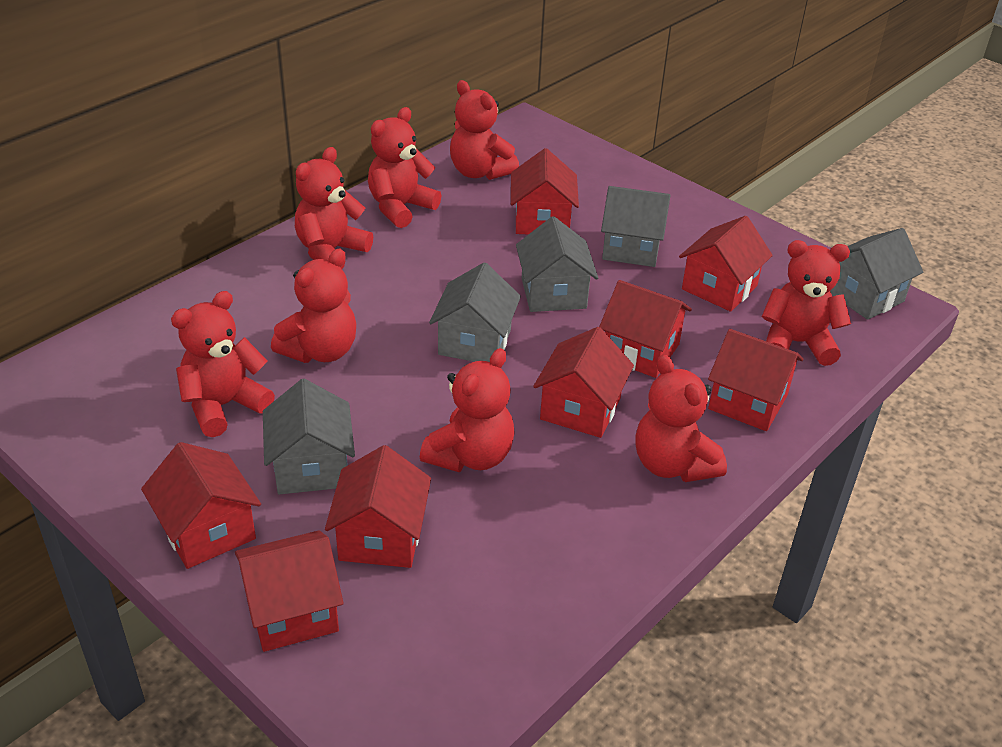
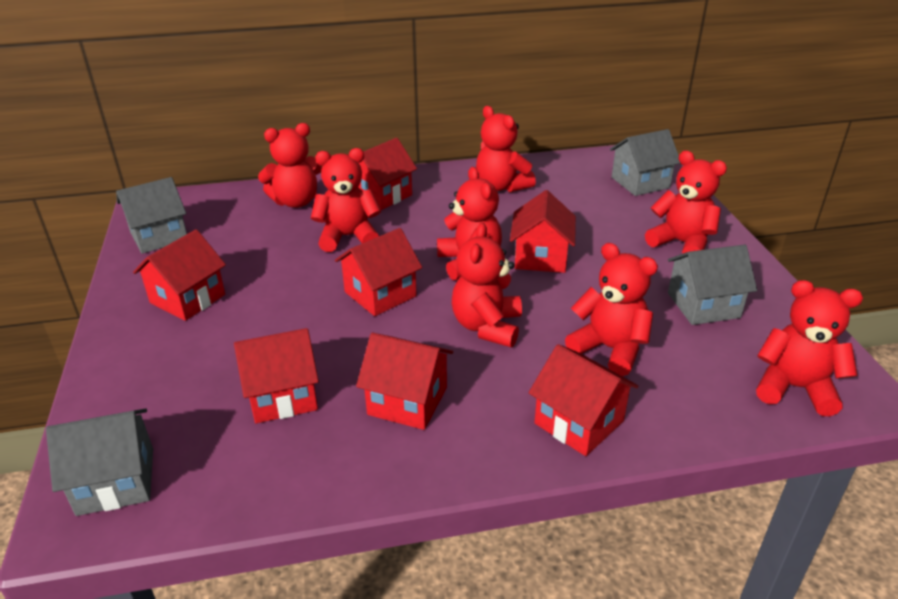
grey house: [263,379,355,494] [429,262,521,362] [516,216,598,312] [601,186,671,267] [830,228,923,320] = 5 -> [46,409,153,516] [116,177,187,254] [610,129,680,196] [668,245,757,325] = 4
red house: [141,442,261,569] [235,530,344,652] [325,445,431,568] [511,148,579,234] [533,327,634,438] [599,280,692,378] [679,216,773,312] [708,329,803,431] = 8 -> [133,230,226,321] [234,328,319,423] [335,228,422,316] [356,333,453,430] [358,138,417,210] [510,190,576,273] [529,344,638,456] = 7

